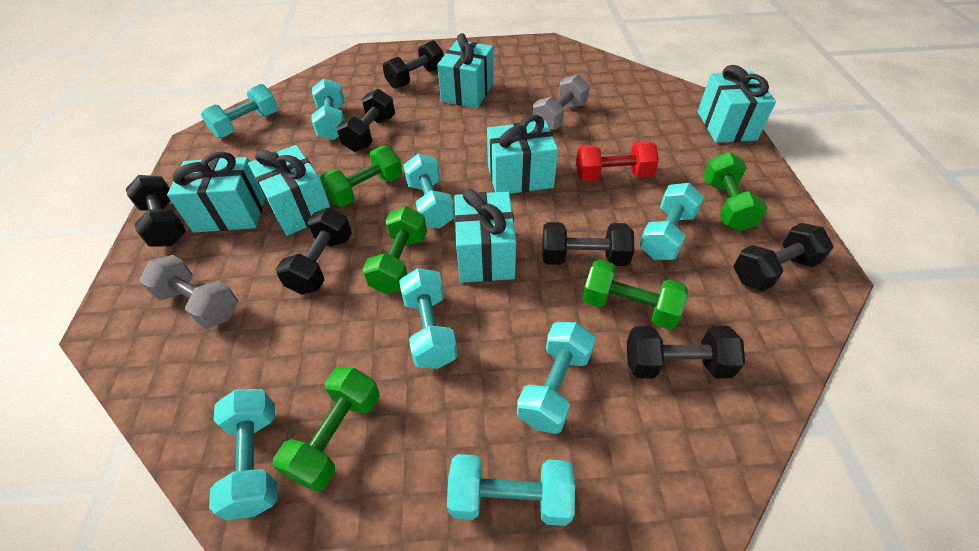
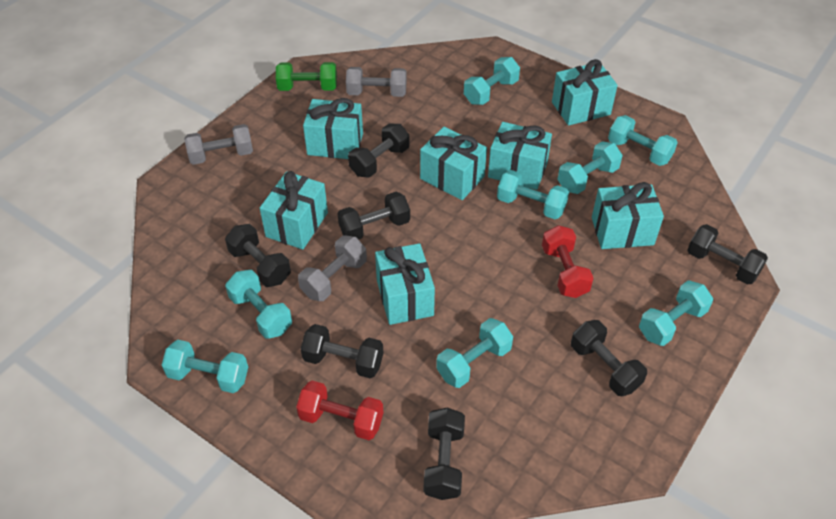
green dumbbell: [273,367,380,492] [320,146,403,207] [363,206,427,294] [582,260,688,329] [703,152,768,231] = 5 -> [276,62,337,91] = 1
grey dumbbell: [139,255,238,329] [533,75,590,130] = 2 -> [185,124,253,165] [298,236,367,301] [346,67,407,97] = 3
red dumbbell: [576,141,659,181] = 1 -> [296,380,383,440] [542,225,594,298] = 2
turquoise gift: [167,152,265,233] [248,145,331,236] [437,33,494,108] [454,189,516,283] [487,115,558,194] [698,65,776,143] = 6 -> [260,171,328,250] [303,98,363,159] [375,243,435,325] [420,127,487,200] [488,122,552,190] [552,59,618,126] [592,182,664,249] = 7

